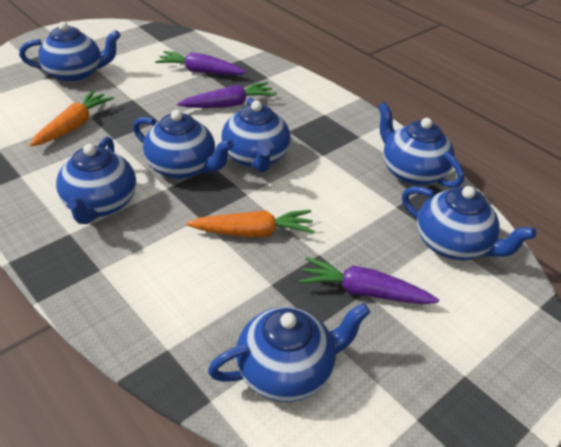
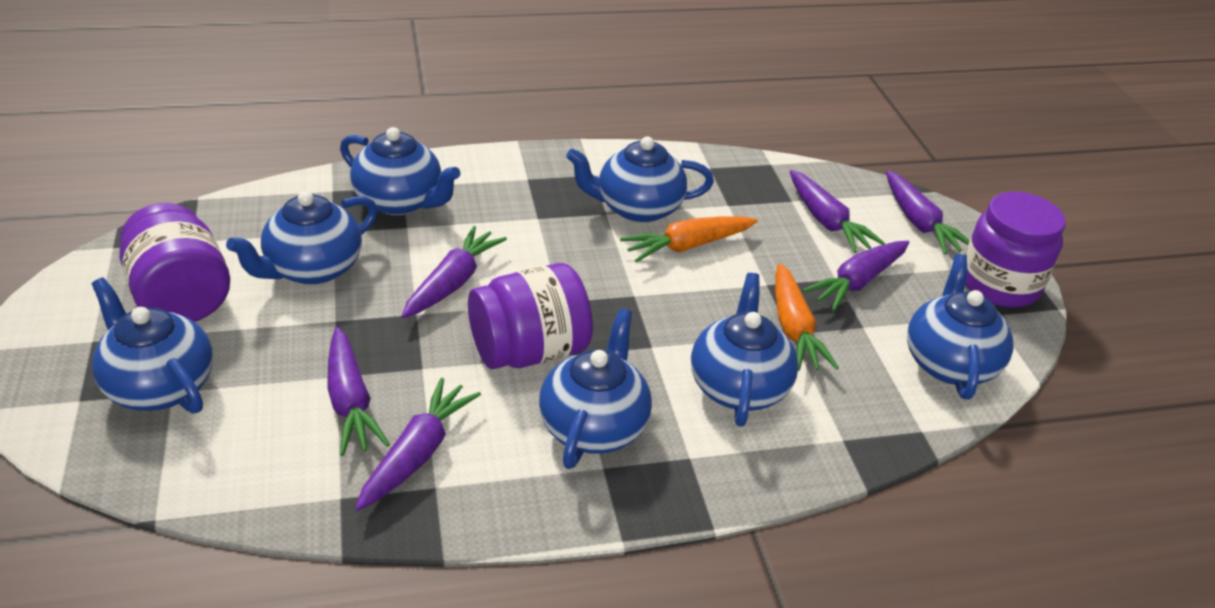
purple carrot: [155,51,247,75] [177,82,276,108] [299,257,439,304] = 3 -> [327,327,390,456] [355,378,481,511] [401,226,507,318] [790,170,885,253] [802,241,909,311] [886,170,970,255] = 6
purple jar: none = 0 -> [120,203,230,322] [468,263,593,369] [965,191,1066,308] = 3

